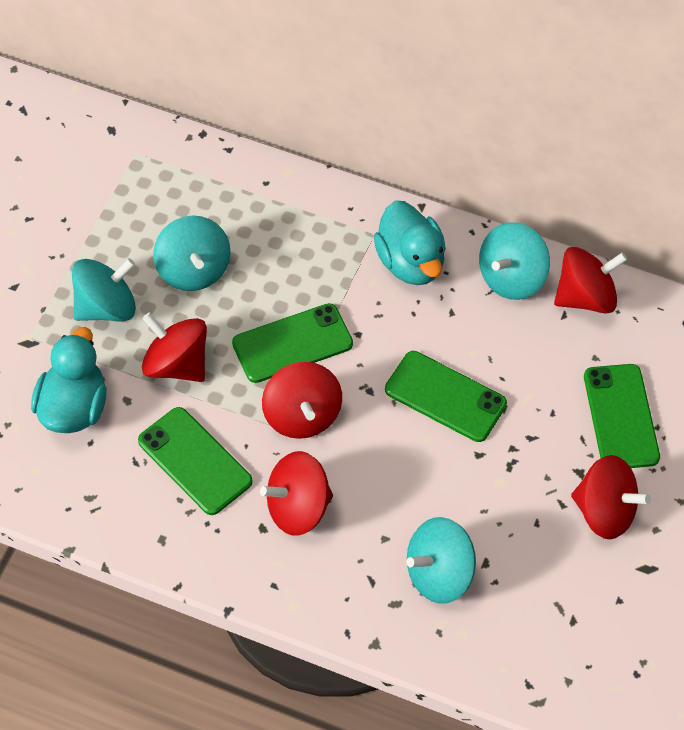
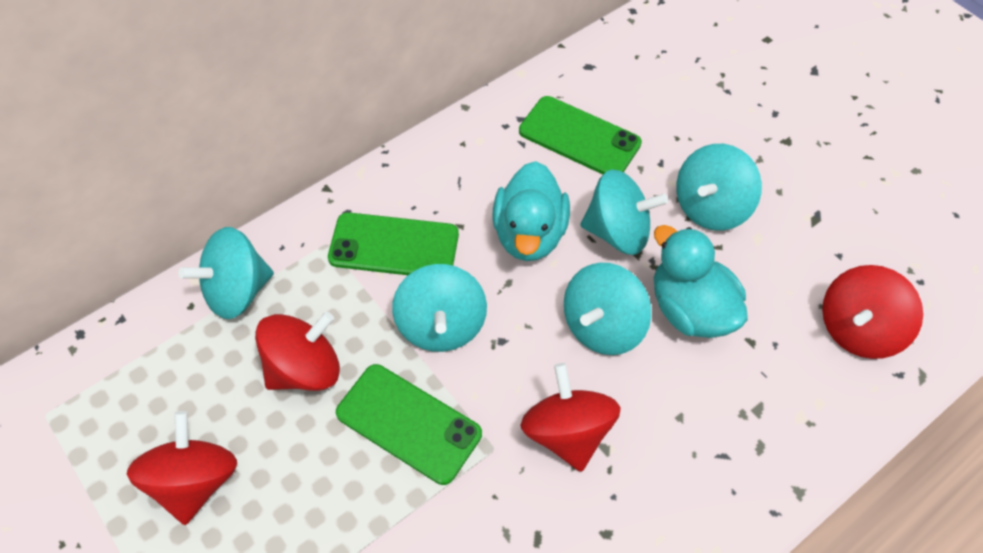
green phone: [138,407,253,515] [232,303,353,383] [385,351,507,442] [584,364,660,468] = 4 -> [328,212,459,275] [336,364,482,485] [519,96,642,174] = 3
red spinning top: [142,313,207,382] [260,451,333,536] [262,362,342,439] [554,247,627,314] [571,455,651,539] = 5 -> [127,411,237,525] [255,312,340,391] [520,363,621,472] [822,265,923,359] = 4
turquoise spinning top: [72,258,136,322] [153,215,231,291] [407,517,476,604] [479,222,550,300] = 4 -> [178,227,274,319] [392,264,487,352] [564,263,651,355] [581,169,668,255] [676,144,762,231] = 5

